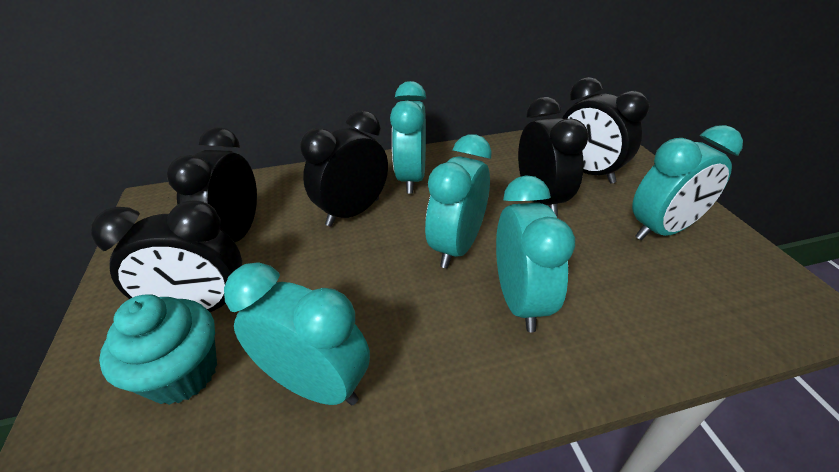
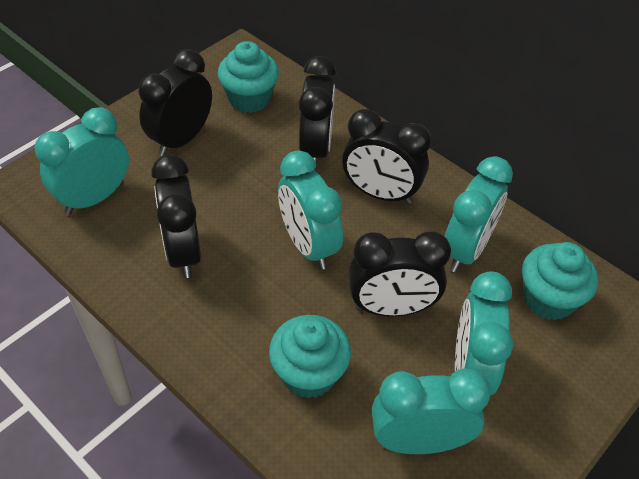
turquoise cupcake: [99,294,217,405] = 1 -> [218,41,279,113] [269,315,351,399] [522,242,599,320] = 3

